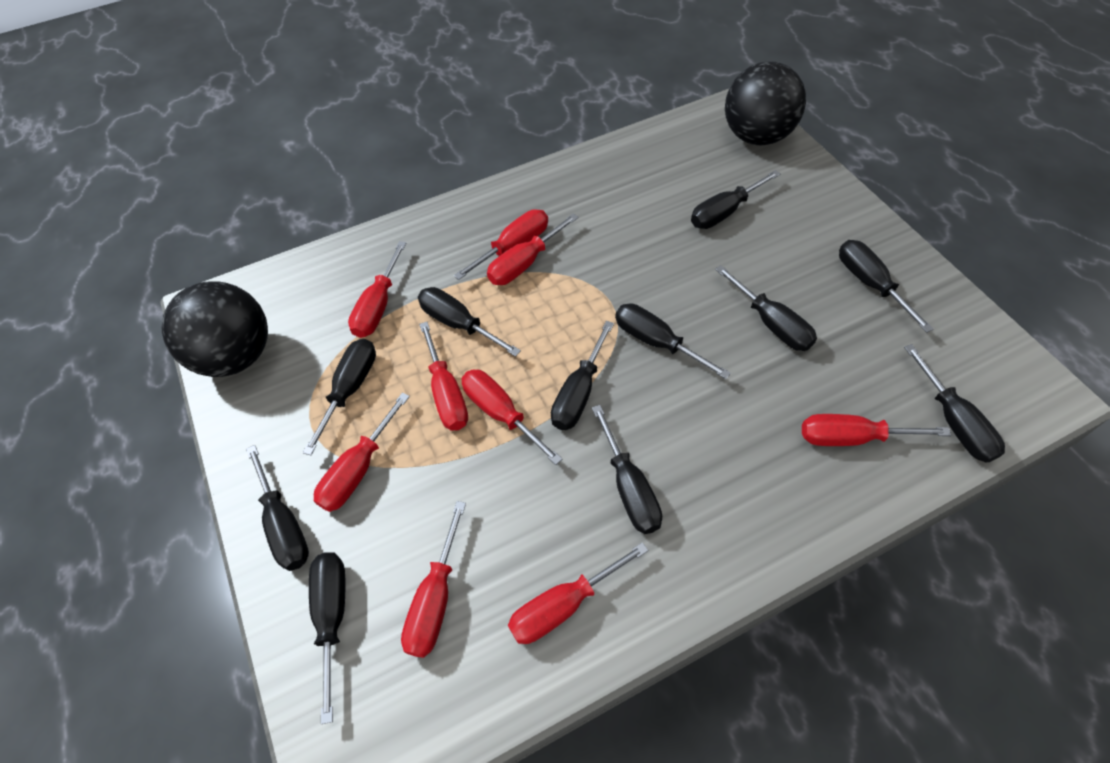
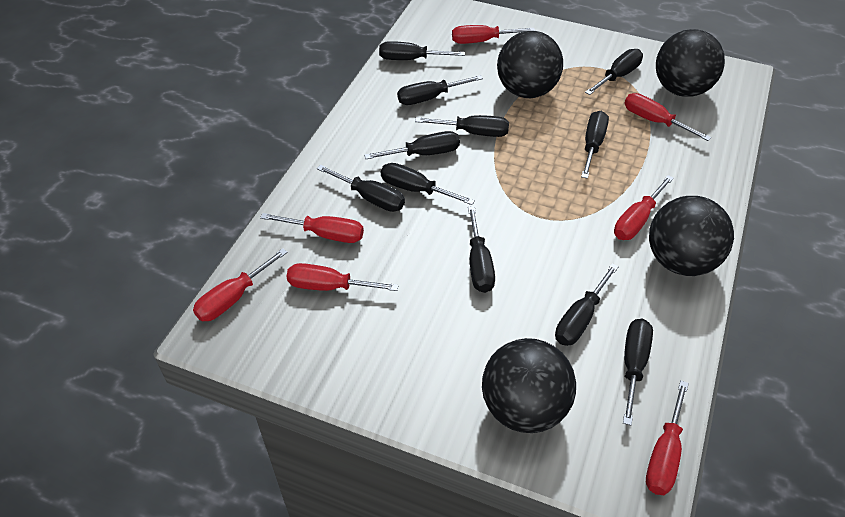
black ball: [162,281,268,377] [725,61,806,145] = 2 -> [482,338,576,433] [497,31,563,98] [649,196,734,276] [656,29,725,97] = 4
red screwdriver: [314,392,410,512] [348,241,406,338] [401,501,466,658] [419,322,468,431] [454,209,548,280] [461,370,562,465] [487,213,579,285] [508,542,648,644] [802,414,951,446] = 9 -> [193,248,288,321] [260,213,364,243] [287,263,399,291] [452,25,535,44] [614,175,674,240] [624,93,711,141] [646,380,689,495] = 7

